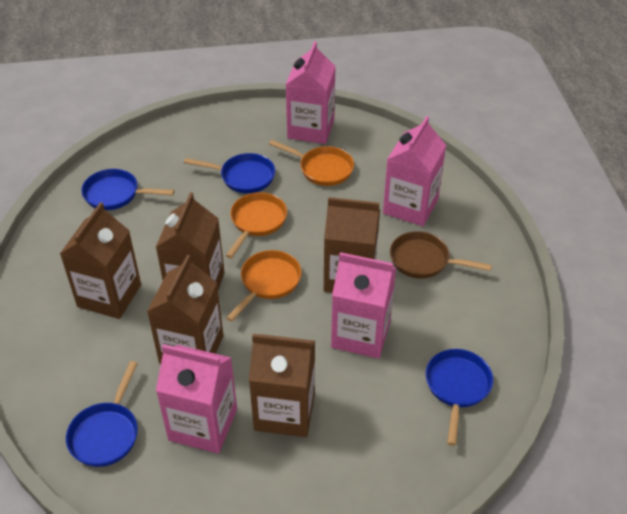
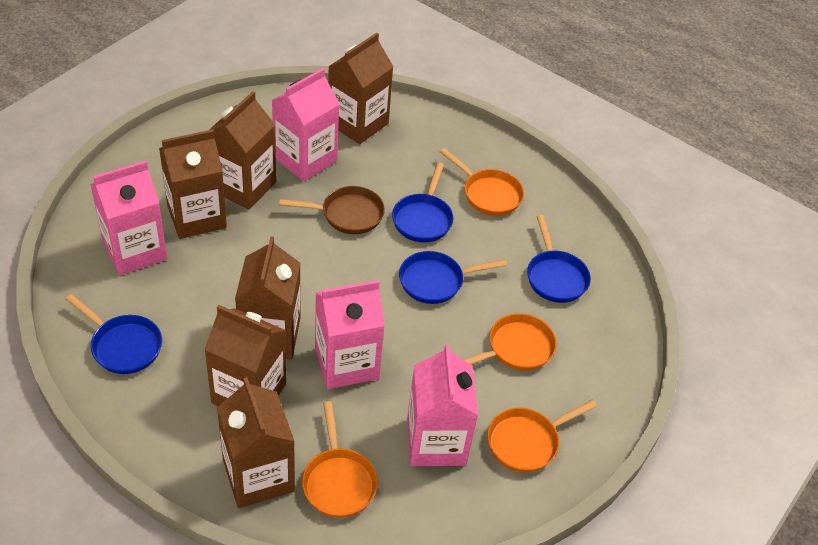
brown carton: [60,202,141,319] [147,255,223,364] [156,192,225,290] [249,334,315,437] [324,197,380,293] = 5 -> [159,130,227,239] [204,305,286,406] [209,91,276,209] [217,377,295,508] [235,236,300,359] [328,33,393,144] = 6
orange pan: [226,192,287,258] [226,250,302,322] [269,140,354,186] = 3 -> [302,401,378,518] [440,148,524,216] [463,313,557,371] [487,400,597,472] = 4

